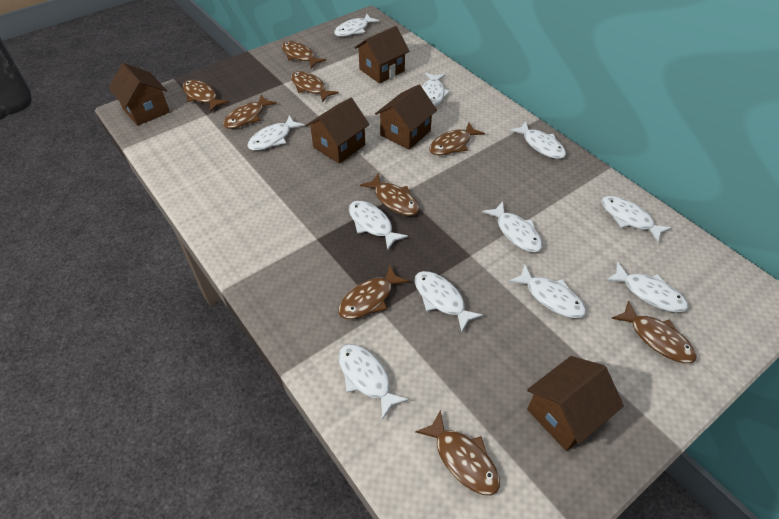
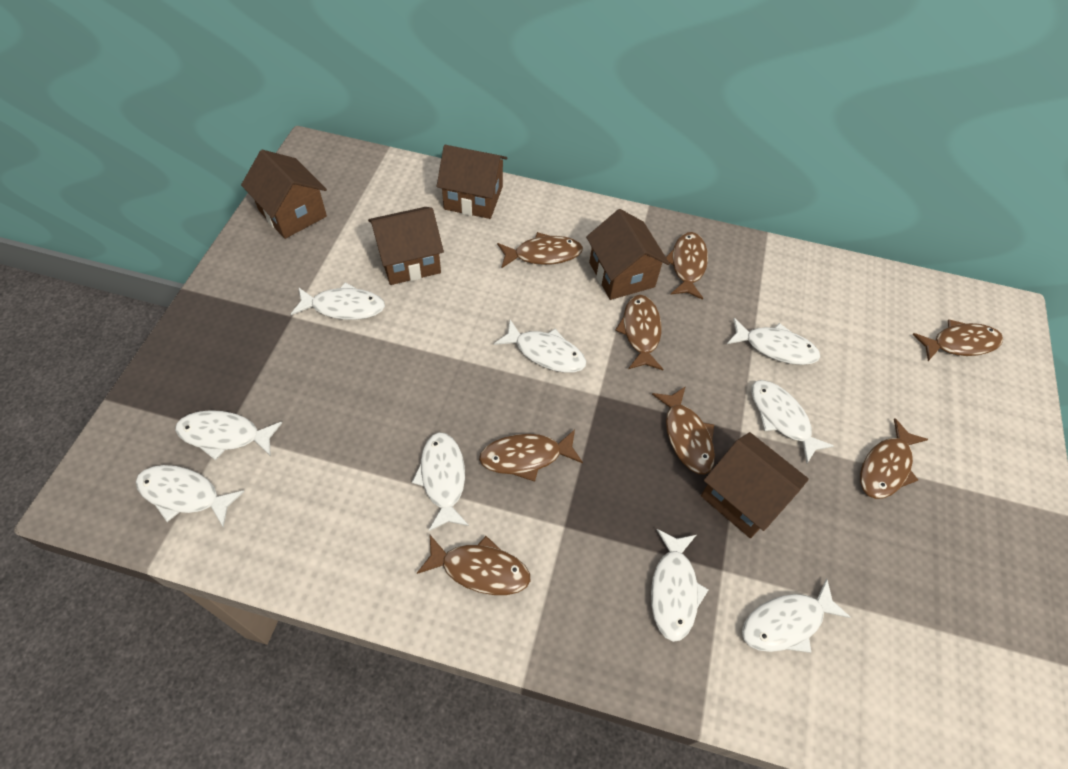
brown fish: [183,80,229,112] [223,95,277,129] [282,41,326,68] [291,71,338,102] [338,265,409,319] [360,174,419,216] [415,410,500,495] [429,123,485,156] [611,300,697,363] = 9 -> [417,535,530,595] [479,430,583,482] [497,232,583,268] [615,295,663,370] [652,386,715,475] [666,232,708,300] [860,418,928,499] [913,319,1003,361] = 8
white fish: [247,115,305,151] [334,14,379,37] [338,344,409,420] [349,201,408,251] [415,271,483,333] [422,72,450,106] [482,201,542,253] [508,265,586,318] [509,121,566,159] [601,196,672,243] [605,262,688,312] = 11 -> [136,465,245,528] [175,410,282,460] [291,282,385,320] [412,432,469,531] [494,320,586,373] [651,529,709,642] [727,318,820,365] [742,579,851,653] [751,380,834,464] = 9

